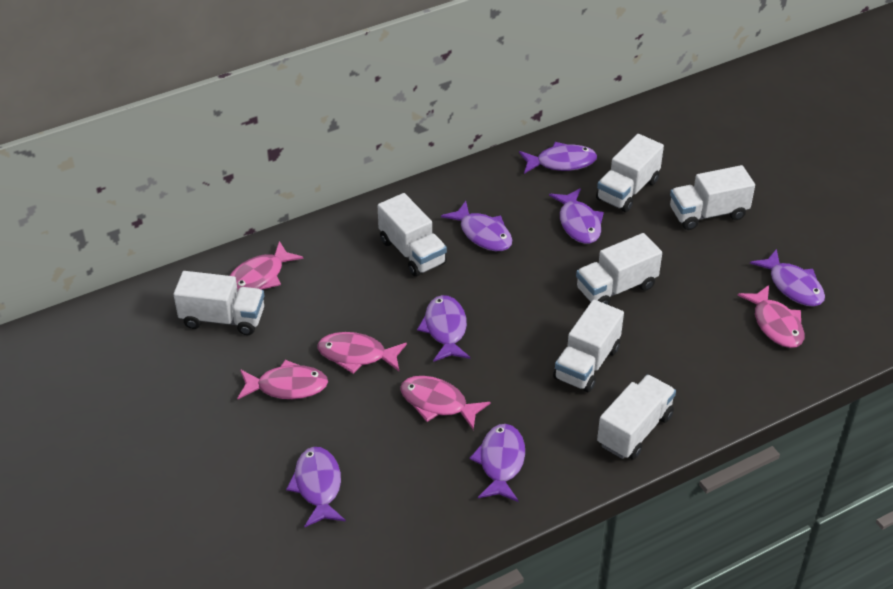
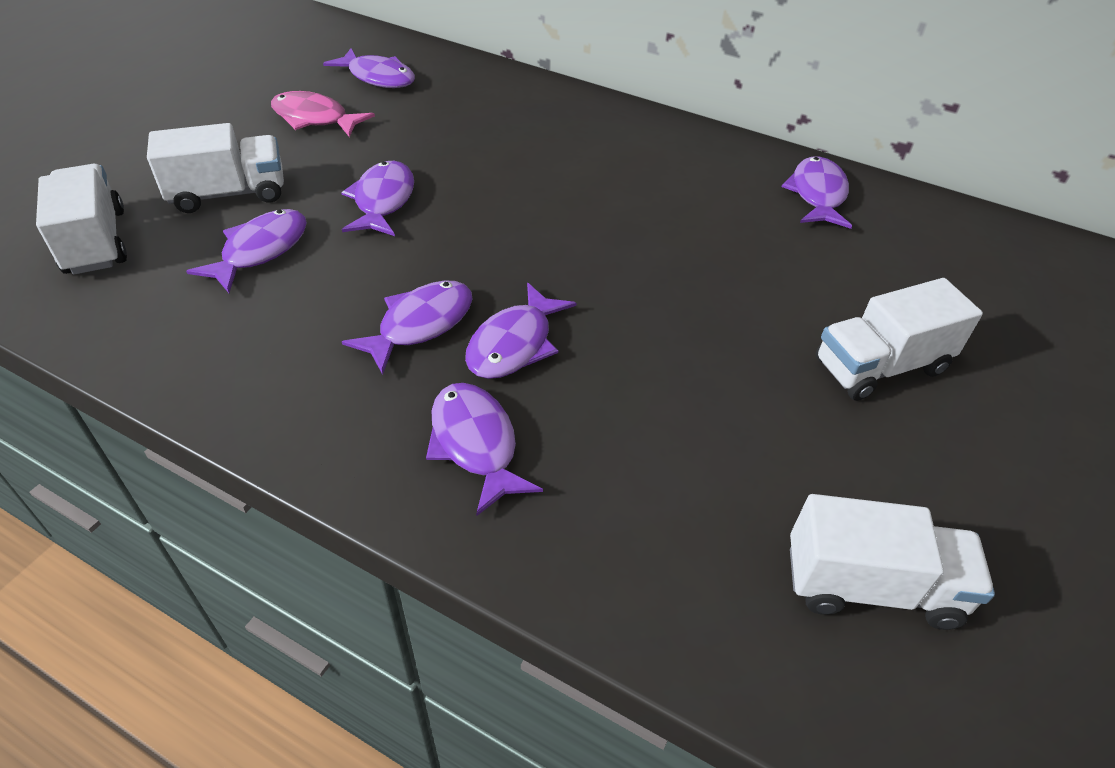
pink fish: [230,241,303,290] [237,360,328,399] [318,332,407,374] [400,376,491,429] [737,285,804,348] = 5 -> [271,91,375,137] = 1
white truck: [174,271,264,335] [378,193,447,277] [553,300,624,392] [576,233,662,305] [596,134,664,212] [597,375,676,460] [670,165,755,230] = 7 -> [36,164,127,275] [147,123,284,213] [790,494,995,630] [816,278,983,401] = 4

